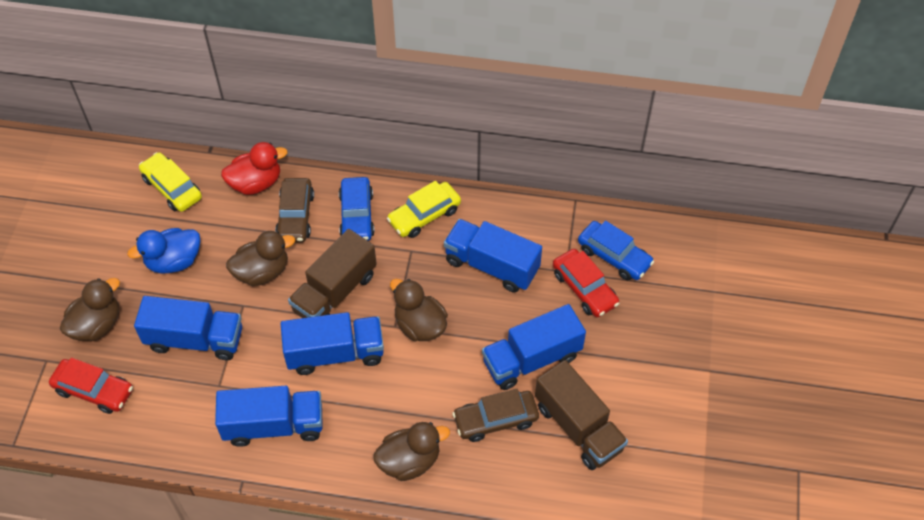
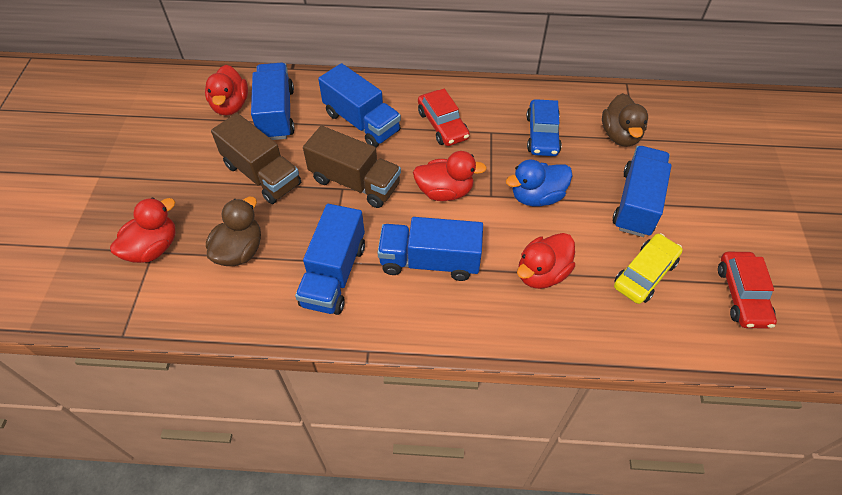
blue car: [339,177,375,241] [578,220,654,280] = 2 -> [526,99,562,156] = 1
brown car: [275,178,314,242] [452,389,539,442] = 2 -> none = 0
brown duck: [60,278,120,341] [226,231,295,286] [373,422,450,481] [390,279,448,341] = 4 -> [206,197,261,266] [602,93,648,147] = 2
red duck: [221,142,288,195] = 1 -> [110,198,176,263] [205,65,248,116] [413,151,487,201] [517,233,575,289] = 4
yellow car: [139,152,202,212] [387,181,461,238] = 2 -> [614,233,683,304] = 1

